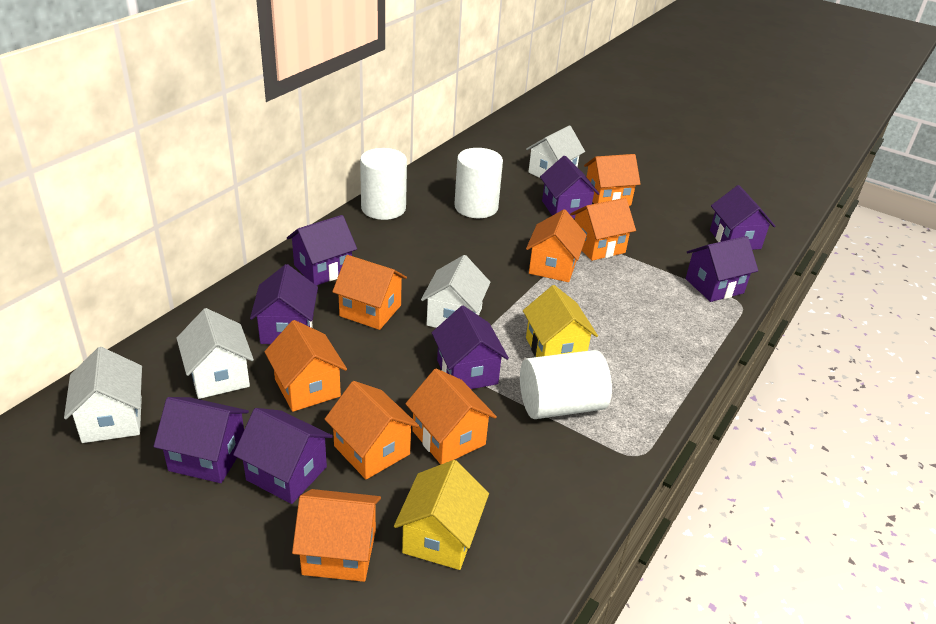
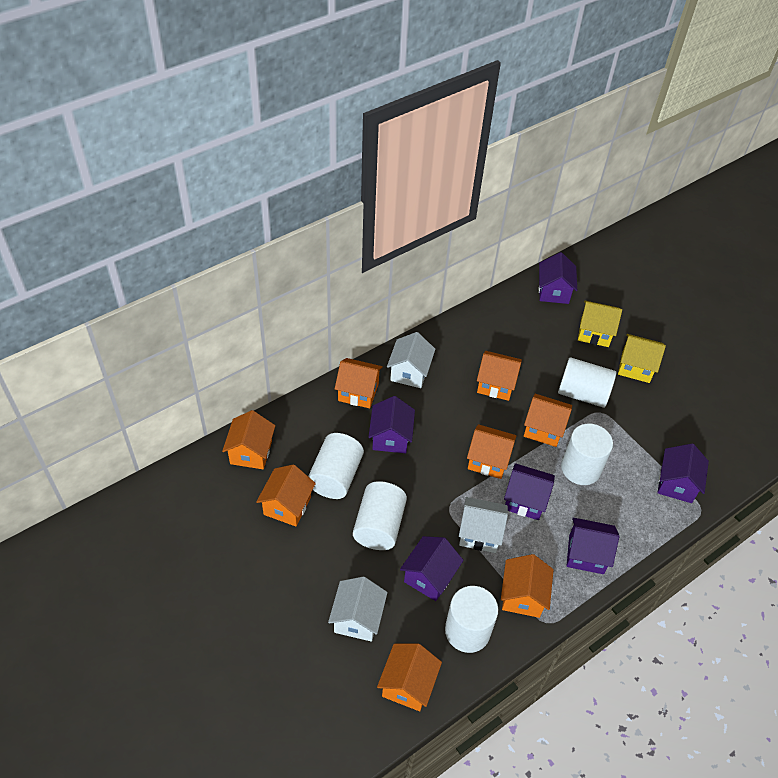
purple house: [154,397,249,483] [233,408,333,504] [250,264,318,344] [287,215,357,286] [432,306,509,389] [540,156,599,219] [686,236,758,302] [710,185,775,250] = 8 -> [369,396,415,453] [400,536,464,601] [504,463,555,520] [539,252,577,304] [567,518,619,574] [657,444,709,503] = 6
white cylinder: [360,148,407,220] [454,148,503,218] [520,350,612,419] = 3 -> [308,433,364,499] [353,481,407,550] [445,586,498,653] [558,357,616,408] [561,423,613,485] = 5
white house: [64,347,142,443] [176,308,254,399] [421,255,491,328] [526,125,585,178] = 4 -> [328,577,388,642] [387,332,435,388] [459,497,508,553] = 3

